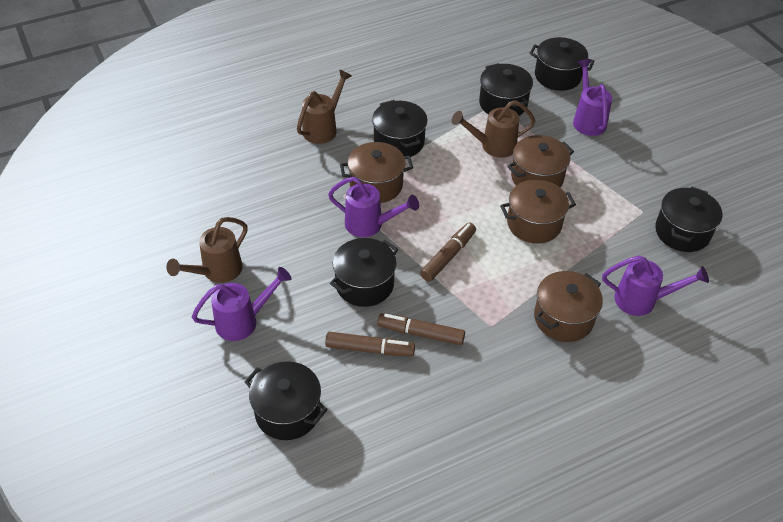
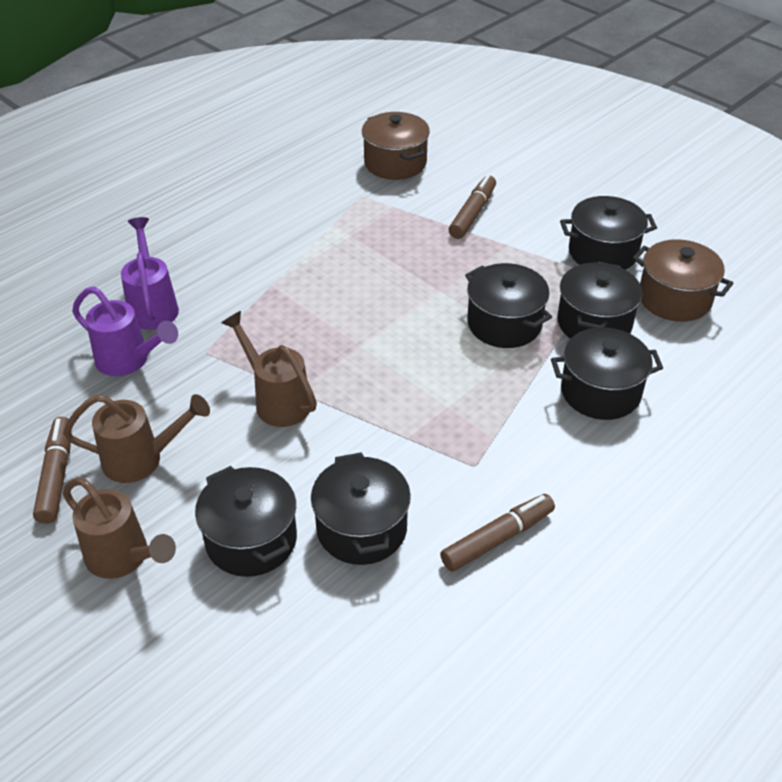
brown pot: [340,142,413,203] [500,180,576,244] [507,135,574,187] [534,271,603,342] = 4 -> [362,112,430,180] [633,239,733,322] = 2
purple watering can: [192,267,292,341] [328,177,419,237] [573,59,612,136] [602,256,709,316] = 4 -> [72,286,178,376] [121,217,179,330] = 2

